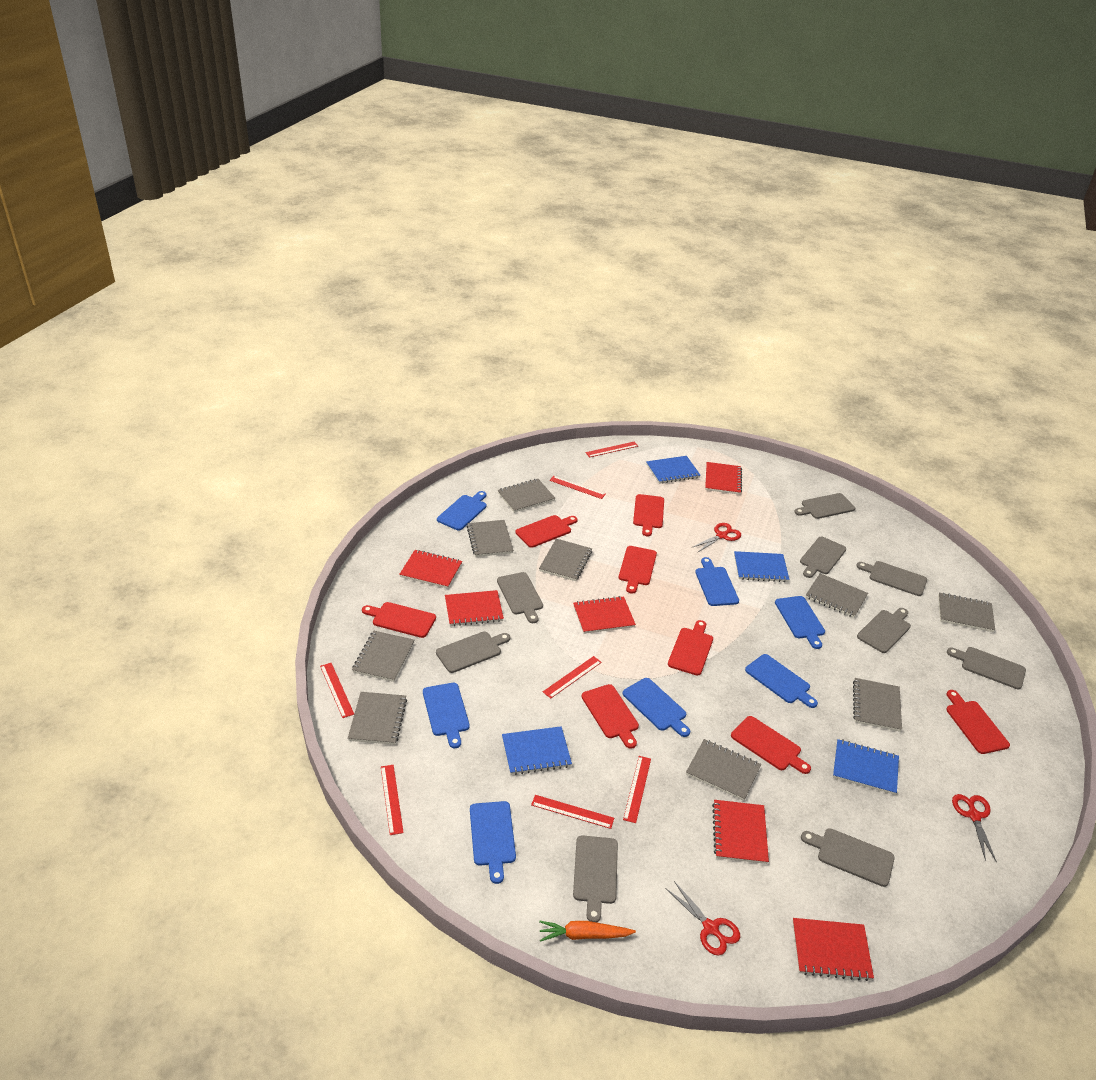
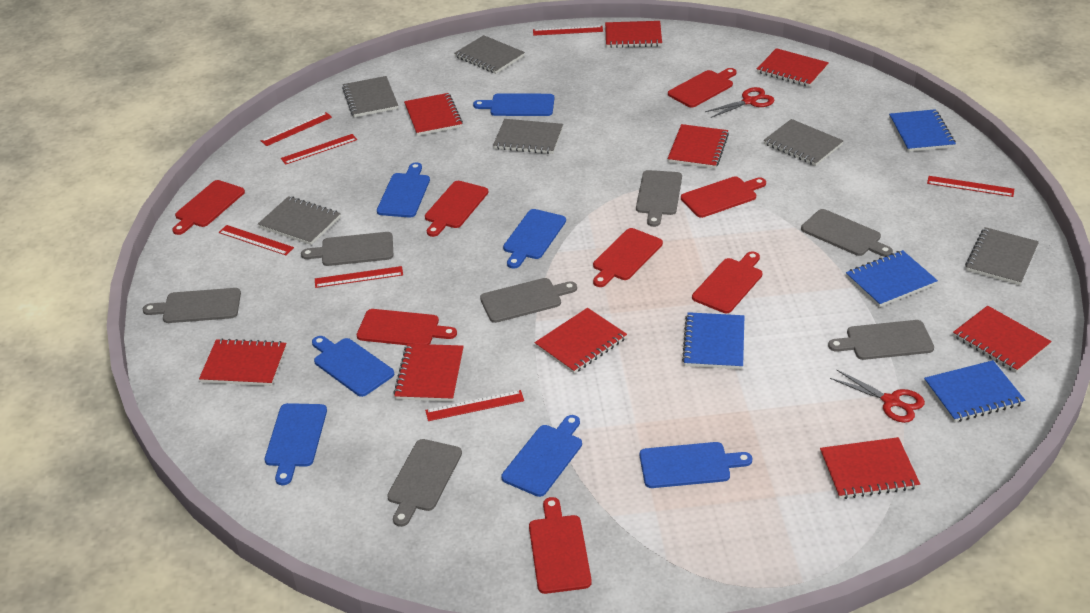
grey cutting board: [436,632,510,673] [497,572,543,623] [573,835,618,922] [794,493,855,519] [800,537,846,578] [801,828,895,887] [856,561,927,596] [857,608,911,653] [947,647,1026,689] = 9 -> [143,288,241,323] [301,232,393,266] [387,439,462,527] [480,278,577,323] [636,170,682,227] [801,209,893,257] [828,320,934,360] = 7
grey notebook: [348,692,407,745] [352,631,414,682] [467,520,514,557] [497,479,555,513] [539,539,592,581] [686,739,761,801] [806,573,868,618] [853,678,902,732] [938,593,995,632] = 9 -> [258,196,341,245] [342,76,398,117] [454,35,525,74] [493,119,563,154] [764,119,844,166] [965,227,1039,285] = 6
orange carrot: [539,921,636,942] = 1 -> none = 0
red notebook: [399,550,462,589] [445,590,504,626] [573,596,636,634] [705,462,742,495] [712,800,769,864] [793,918,874,981] = 6 -> [199,338,287,386] [393,344,464,401] [404,93,463,136] [535,308,627,374] [605,21,662,48] [668,124,729,168] [757,48,829,87] [820,437,920,499] [953,306,1052,373] = 9
red scissors: [665,881,740,956] [691,523,741,553] [952,794,997,863] = 3 -> [705,87,775,118] [830,370,925,423] = 2

